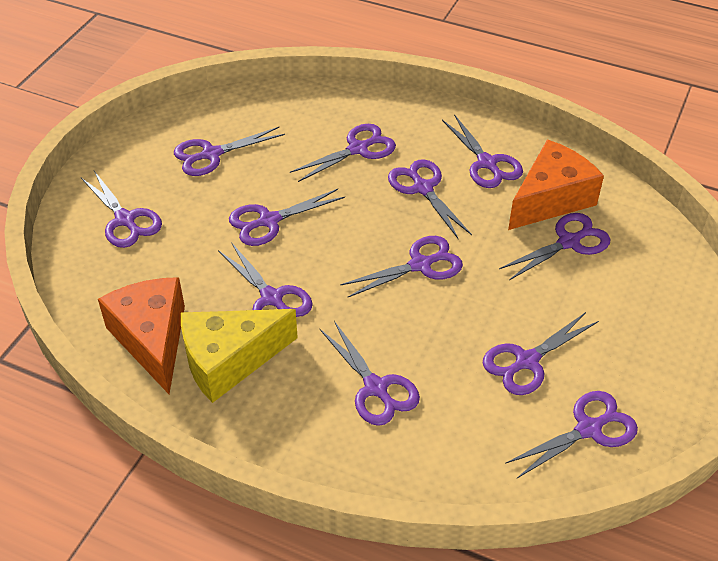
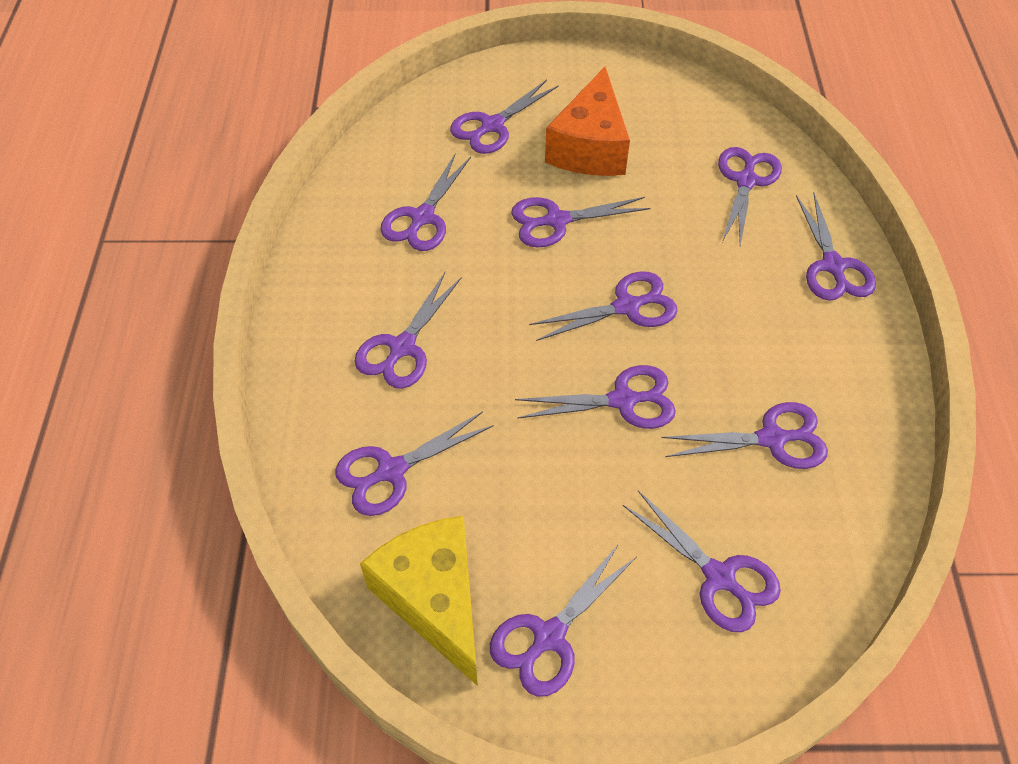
orange cheese: [98,277,185,394] [508,140,604,230] = 2 -> [545,67,630,176] = 1

